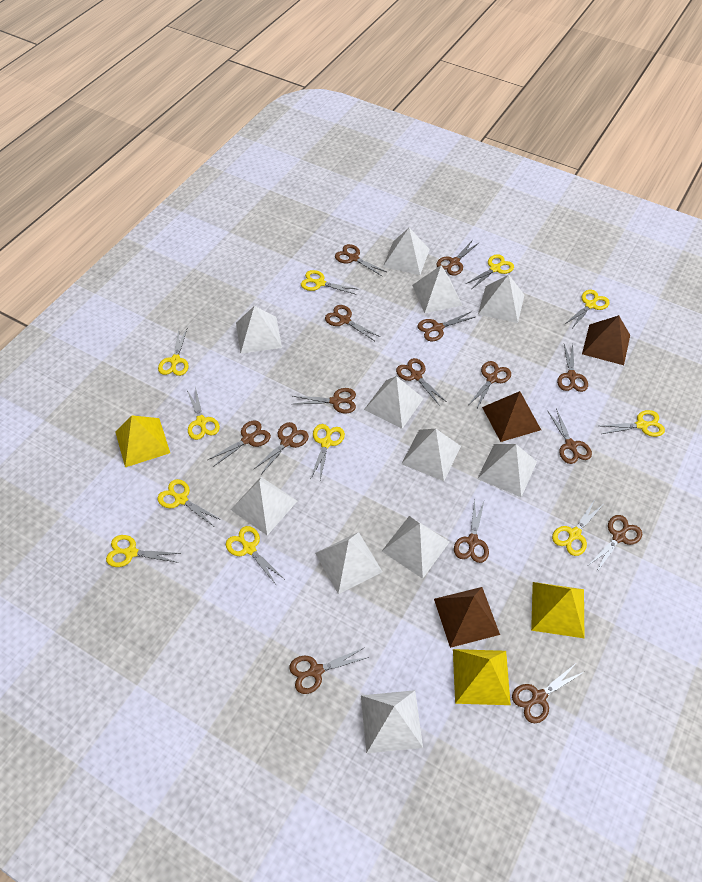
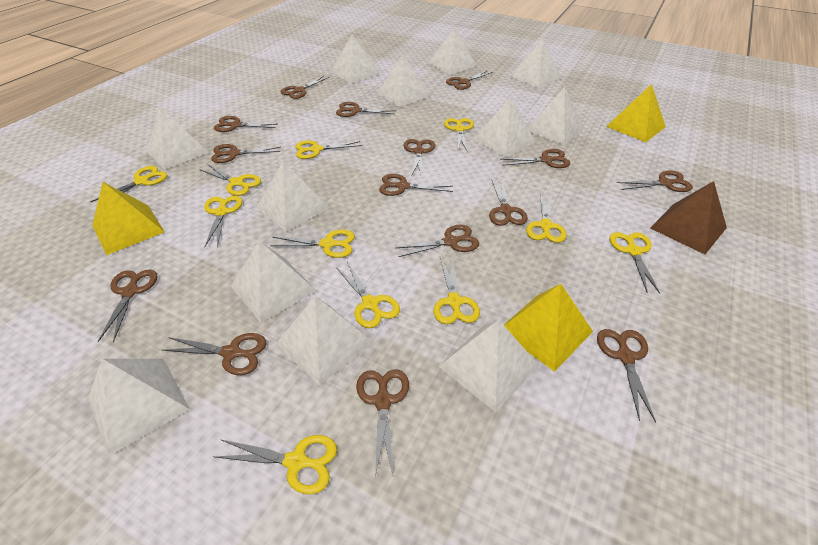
brown pyramid: [434,587,500,648] [482,391,541,442] [582,315,630,365] = 3 -> [650,181,727,254] = 1
white pyramid: [231,477,297,535] [236,306,282,354] [315,532,382,594] [361,690,423,753] [364,376,424,429] [382,516,449,579] [383,228,430,275] [401,429,461,481] [412,265,463,313] [477,444,537,497] [478,275,524,323] = 11 -> [88,359,190,456] [146,108,209,170] [231,241,317,323] [256,162,330,232] [276,296,373,385] [331,34,380,83] [377,55,430,107] [428,27,477,75] [439,320,539,412] [473,98,535,157] [510,38,561,89] [528,87,584,145] = 12

